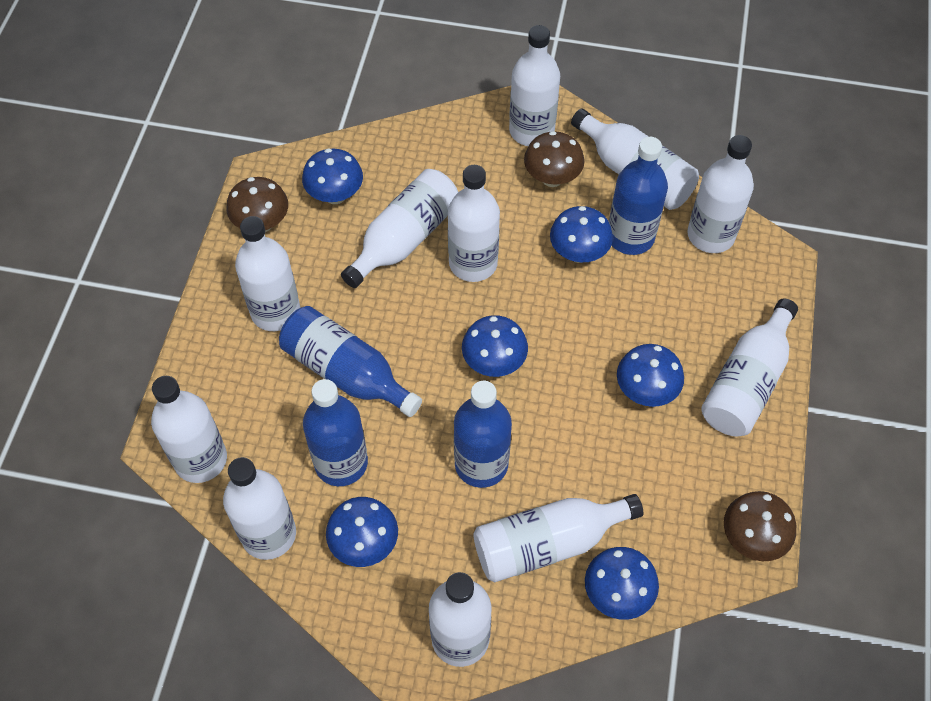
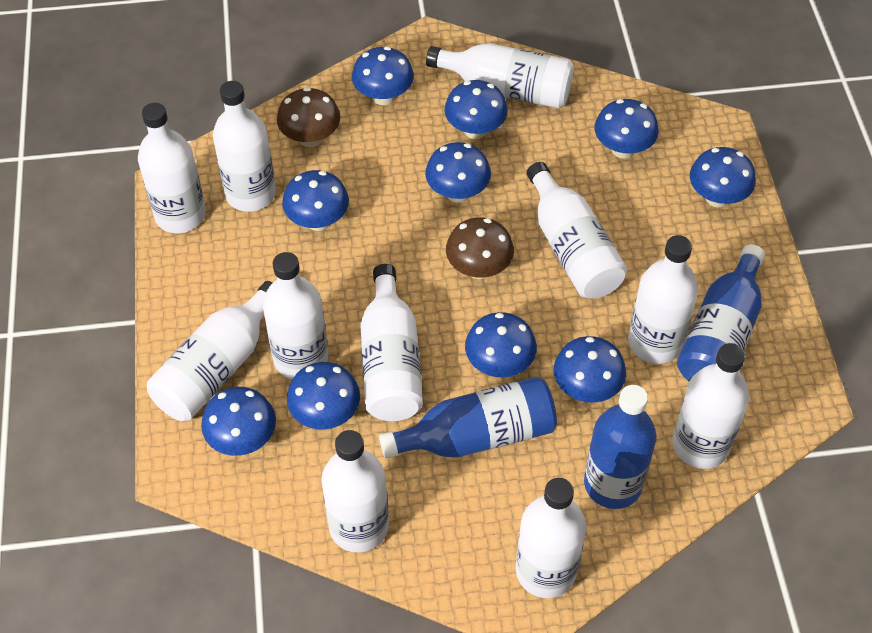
blue bottle: [279,306,422,417] [303,379,368,486] [454,381,512,488] [609,137,668,255] = 4 -> [379,377,557,459] [584,385,657,509] [677,244,765,381] = 3
blue mushroom: [302,148,363,204] [326,497,398,567] [462,315,528,377] [550,206,613,263] [585,547,659,620] [617,344,684,407] = 6 -> [201,387,276,456] [282,170,349,231] [287,362,360,430] [352,46,414,105] [425,142,491,203] [445,80,508,139] [465,312,537,377] [554,336,626,403] [595,99,659,158] [690,147,756,207] = 10
brown mushroom: [226,177,288,232] [524,131,584,187] [724,491,796,561] = 3 -> [277,87,340,147] [446,217,514,279] = 2

